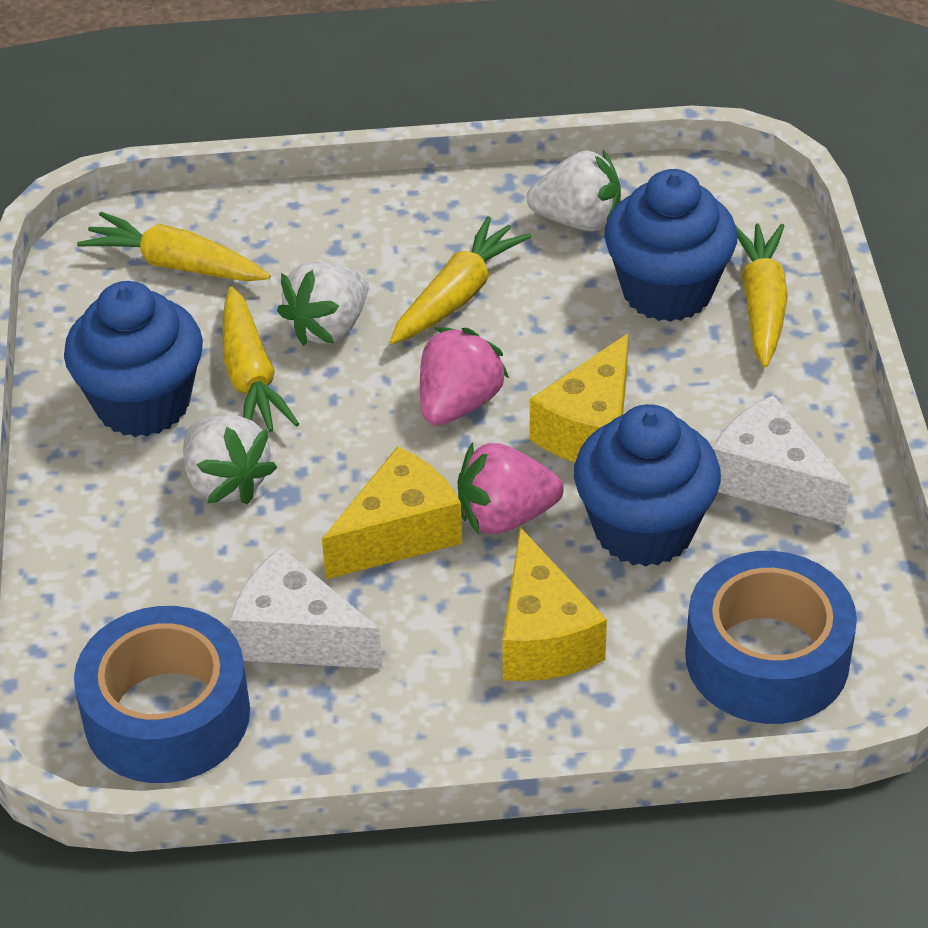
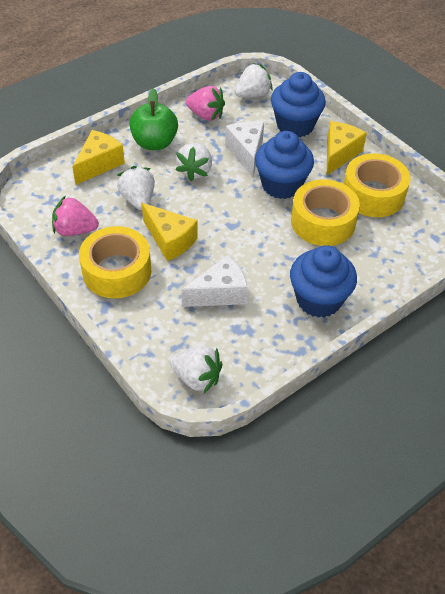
blue tape: [74,606,250,783] [685,551,857,724] = 2 -> none = 0
green apple: none = 0 -> [129,88,178,150] = 1
white strawberry: [183,415,277,504] [277,261,368,346] [527,150,621,231] = 3 -> [117,166,155,210] [170,346,223,393] [176,143,212,181] [234,63,273,98] = 4
yellow carrot: [77,212,271,282] [222,286,299,432] [389,216,532,344] [735,224,788,368] = 4 -> none = 0
yellow tape: none = 0 -> [79,226,151,299] [291,179,360,246] [344,153,410,217] = 3

